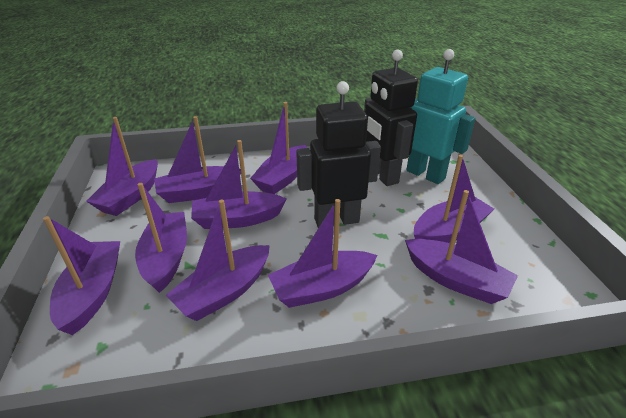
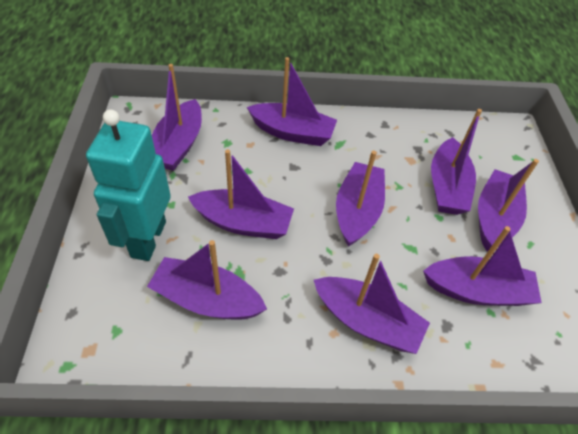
black robot: [296,81,381,228] [364,50,418,186] = 2 -> none = 0
purple boat: [43,216,120,335] [86,117,158,216] [135,183,187,293] [154,116,241,203] [166,200,270,321] [191,140,286,229] [250,102,307,194] [268,199,377,308] [405,190,518,304] [414,155,494,243] = 10 -> [147,240,267,320] [152,64,202,171] [188,149,294,239] [247,57,337,146] [314,254,430,354] [336,151,385,247] [423,226,542,306] [431,109,482,215] [478,159,539,251] = 9

